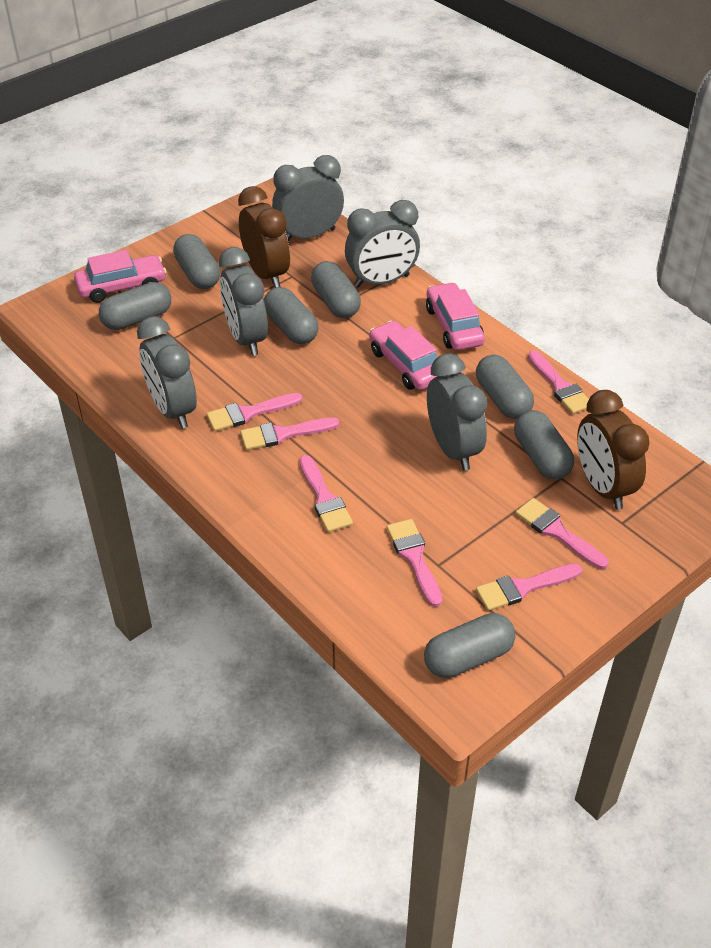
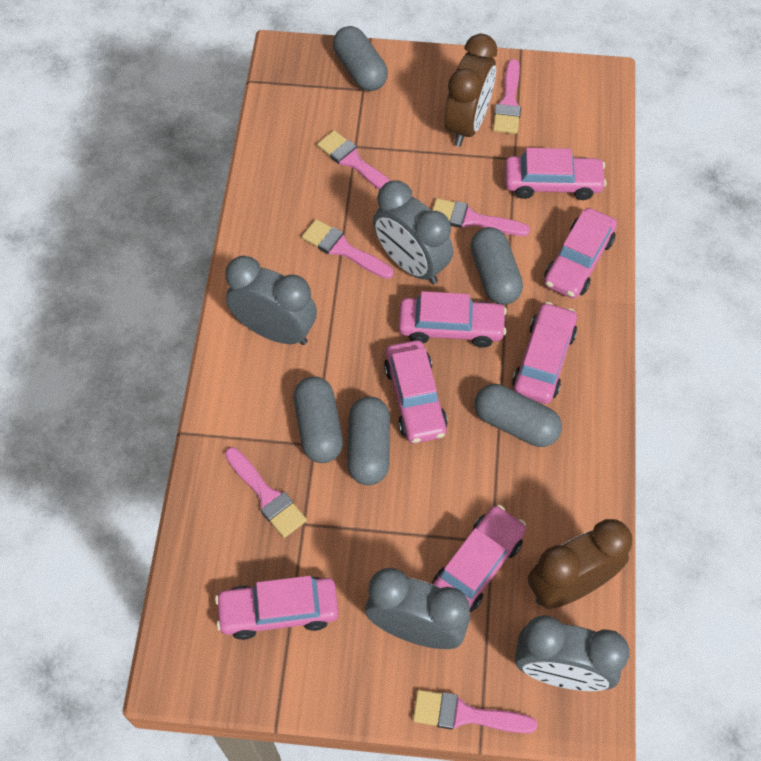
grey capsule: [99,282,171,330] [173,234,220,289] [264,287,319,344] [311,261,361,318] [424,613,515,678] [476,355,534,419] [514,410,574,480] = 7 -> [294,376,343,463] [333,26,388,91] [347,397,390,485] [470,227,523,305] [475,384,562,447] = 5
grey clock: [137,316,197,429] [219,247,268,356] [272,155,344,241] [345,200,420,288] [427,353,487,470] = 5 -> [226,256,317,345] [365,568,470,649] [373,181,453,284] [515,615,630,691] = 4
pink brush: [206,393,303,431] [240,417,339,450] [300,455,353,532] [387,519,442,607] [476,564,582,611] [516,498,609,569] [528,350,589,414] = 7 -> [225,447,307,538] [302,219,393,279] [317,130,391,190] [413,690,537,733] [432,198,530,236] [493,59,521,134] = 6
pink car: [74,250,166,303] [369,321,437,390] [426,282,485,350] = 3 -> [215,576,339,640] [384,340,448,443] [398,291,507,348] [432,505,526,612] [505,148,607,200] [512,302,577,404] [544,208,617,299] = 7

